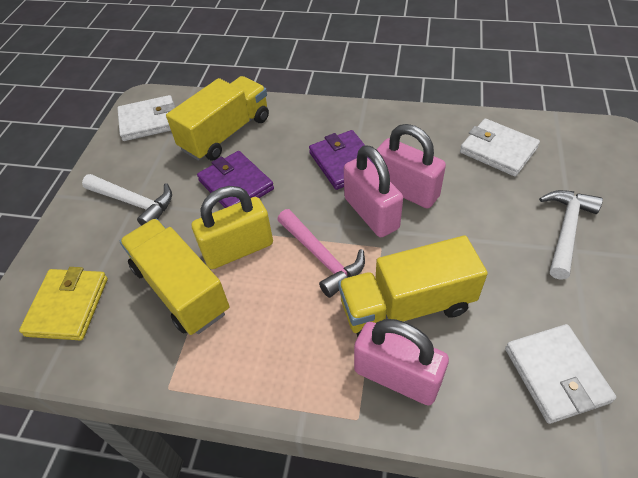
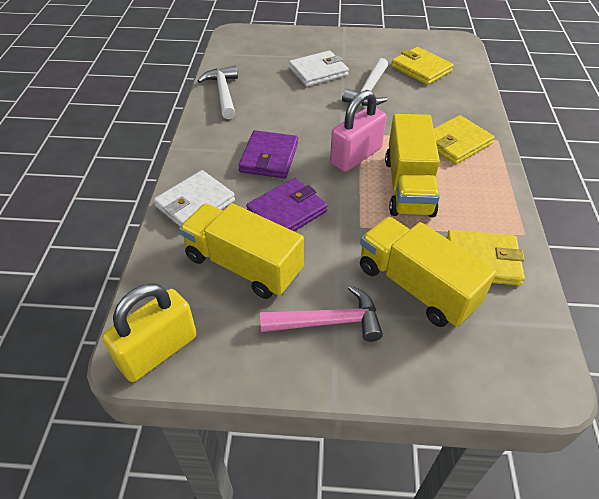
pink padlock: [344,145,403,237] [354,319,449,406] [377,124,446,209] = 3 -> [330,90,386,172] = 1
white wallet: [117,95,175,141] [460,119,540,176] [505,324,616,424] = 3 -> [154,170,235,226] [289,51,349,87] = 2
yellow wallet: [19,267,108,341] = 1 -> [392,47,454,85] [434,115,495,165] [446,230,525,286] = 3

